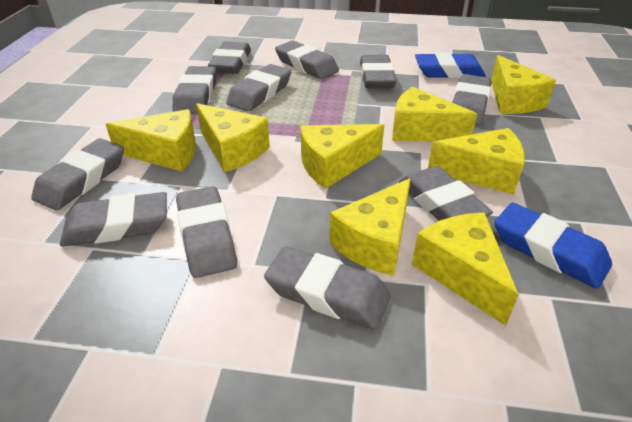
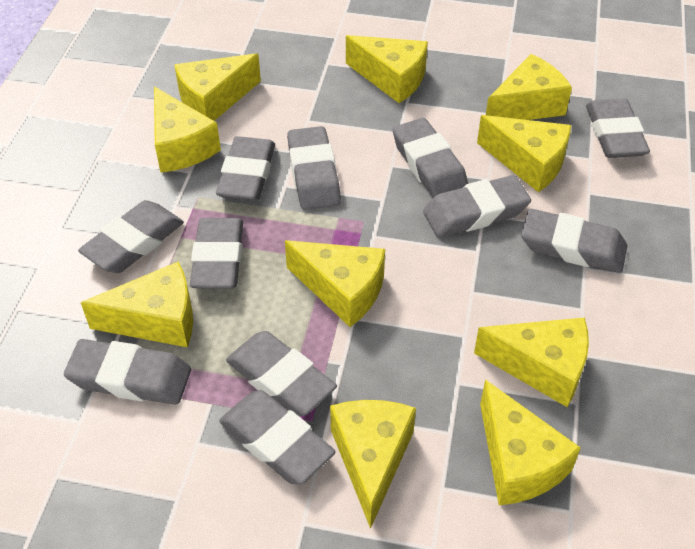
blue eraser: [415,52,486,78] [494,203,612,289] = 2 -> none = 0
yellow cheese: [106,109,196,172] [196,103,270,172] [300,124,384,189] [330,178,411,276] [392,87,477,142] [412,213,519,326] [428,128,525,195] [491,55,556,114] = 8 -> [81,261,193,347] [154,86,221,173] [174,53,261,121] [285,240,385,327] [330,400,416,529] [346,35,428,103] [474,318,589,407] [477,115,571,192] [480,380,581,505] [486,54,572,120] = 10

